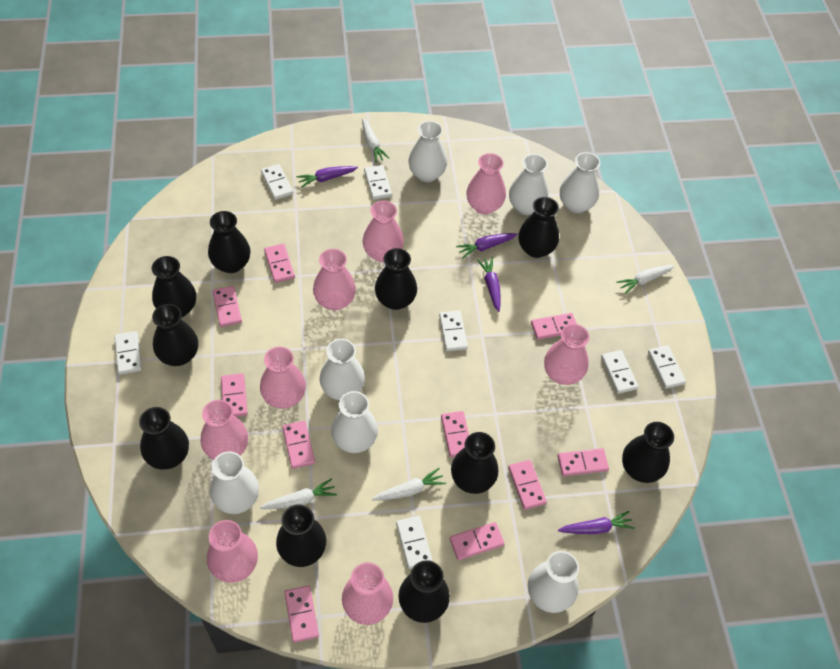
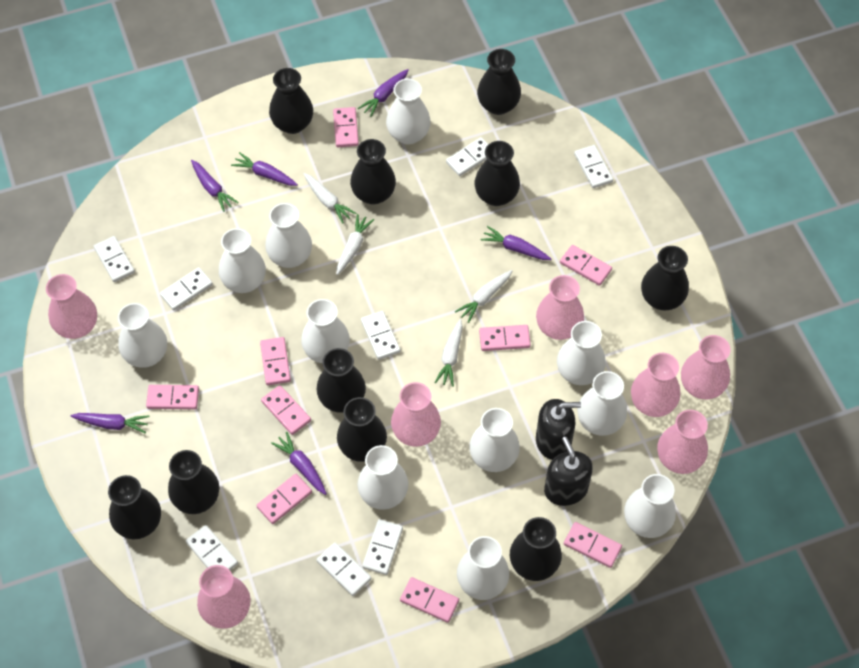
black soap dispenser: none = 0 -> [536,399,581,460] [544,437,593,506] = 2
pink domino: [213,286,242,327] [221,373,248,417] [264,244,295,283] [282,421,315,469] [284,585,319,643] [441,411,469,457] [450,522,505,560] [508,460,547,510] [531,313,577,340] [557,448,609,476] = 10 -> [146,385,199,410] [256,474,312,524] [260,337,291,385] [261,385,311,435] [333,107,359,147] [400,577,459,623] [479,325,531,351] [560,245,612,286] [564,522,622,568] = 9
pink vase: [201,400,248,460] [207,520,258,583] [260,347,306,409] [313,249,356,310] [342,562,393,625] [363,201,404,262] [466,153,506,215] [544,324,589,385] = 8 -> [46,274,97,339] [197,565,251,629] [391,382,441,447] [536,275,584,340] [631,353,680,417] [657,410,708,474] [681,335,731,399] = 7
purple carrot: [296,166,358,188] [456,233,518,258] [477,257,501,312] [558,511,635,534] = 4 -> [71,413,149,433] [191,160,238,212] [231,152,298,186] [271,432,327,495] [358,69,408,117] [480,226,551,260] = 6
white domino: [114,331,142,375] [261,164,293,200] [364,165,392,200] [396,516,433,569] [439,311,468,351] [601,350,638,394] [648,345,686,389] = 7 -> [94,236,135,282] [160,267,213,311] [186,525,238,570] [316,542,371,596] [361,311,400,360] [362,519,403,575] [446,137,489,176] [574,145,613,188] = 8
white vase: [210,451,259,514] [320,339,365,400] [331,391,378,453] [409,121,447,182] [509,154,548,215] [528,551,579,613] [560,152,600,213] = 7 -> [118,303,167,368] [219,228,266,293] [265,203,312,268] [301,299,350,363] [357,445,408,510] [386,79,431,145] [457,536,509,600] [469,408,520,472] [557,321,606,385] [577,371,627,436] [624,474,676,538] = 11

